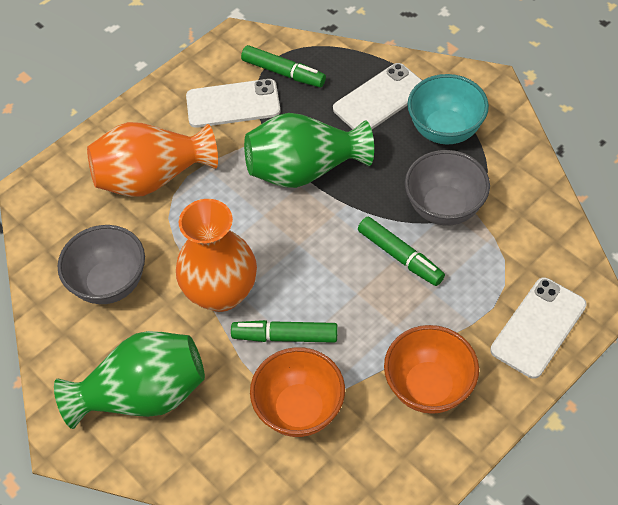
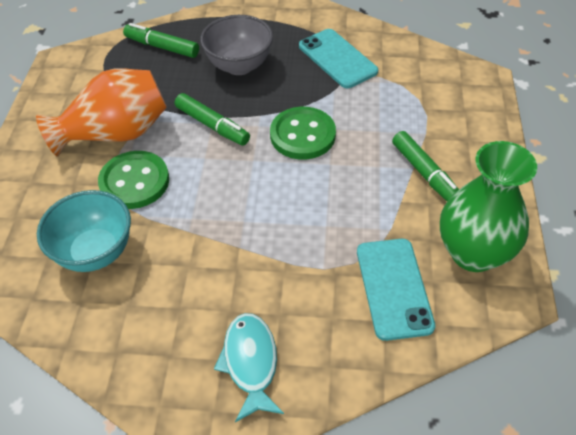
green button: none = 0 -> [98,151,169,209] [270,107,336,160] = 2
green vase: [54,331,205,429] [244,113,374,188] = 2 -> [440,141,537,272] = 1
grey bowl: [58,225,145,304] [405,150,490,226] = 2 -> [200,15,273,75] = 1
orange bowl: [250,347,345,437] [384,325,479,414] = 2 -> none = 0
orange vase: [87,122,218,197] [176,199,257,312] = 2 -> [36,69,167,157] = 1
turquoise fish: none = 0 -> [214,313,284,422] = 1
turquoise phone: none = 0 -> [299,29,378,88] [357,239,435,341] = 2
white phone: [186,79,280,128] [333,63,422,129] [490,278,587,379] = 3 -> none = 0

